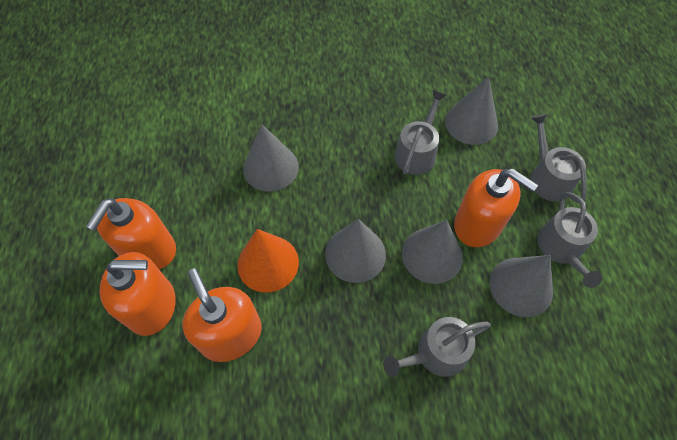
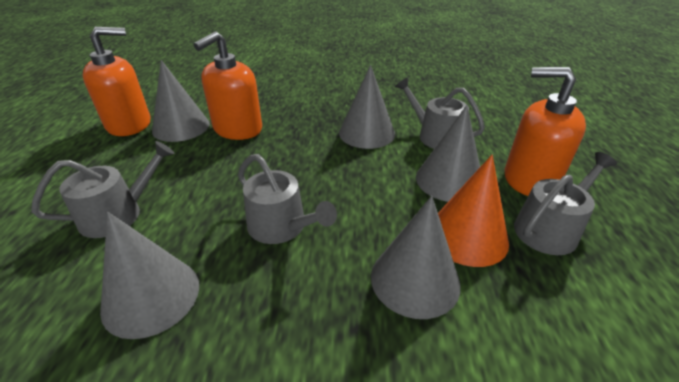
orange soap dispenser: [86,198,176,270] [100,252,176,336] [182,269,262,362] [454,169,538,247] = 4 -> [83,27,150,136] [193,31,262,140] [505,67,586,196] = 3

